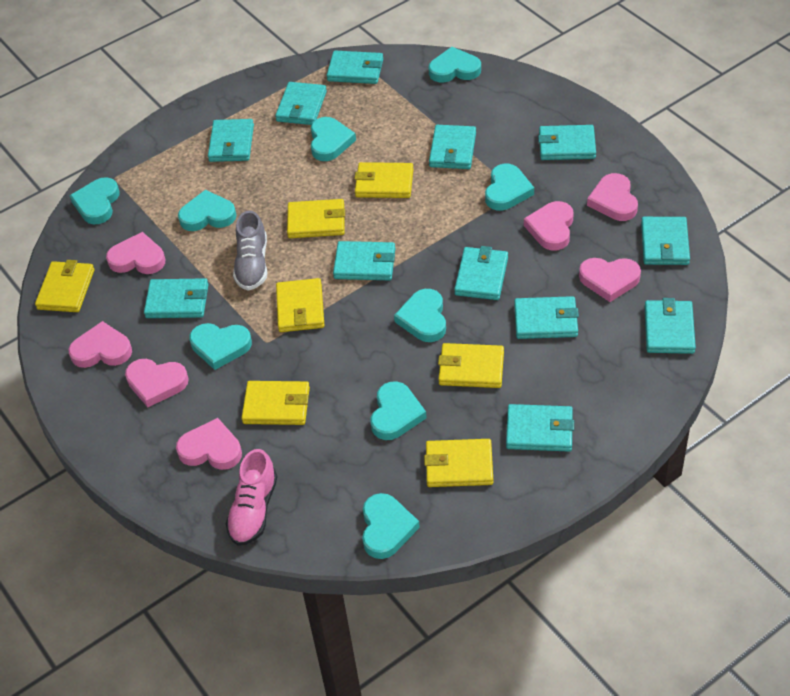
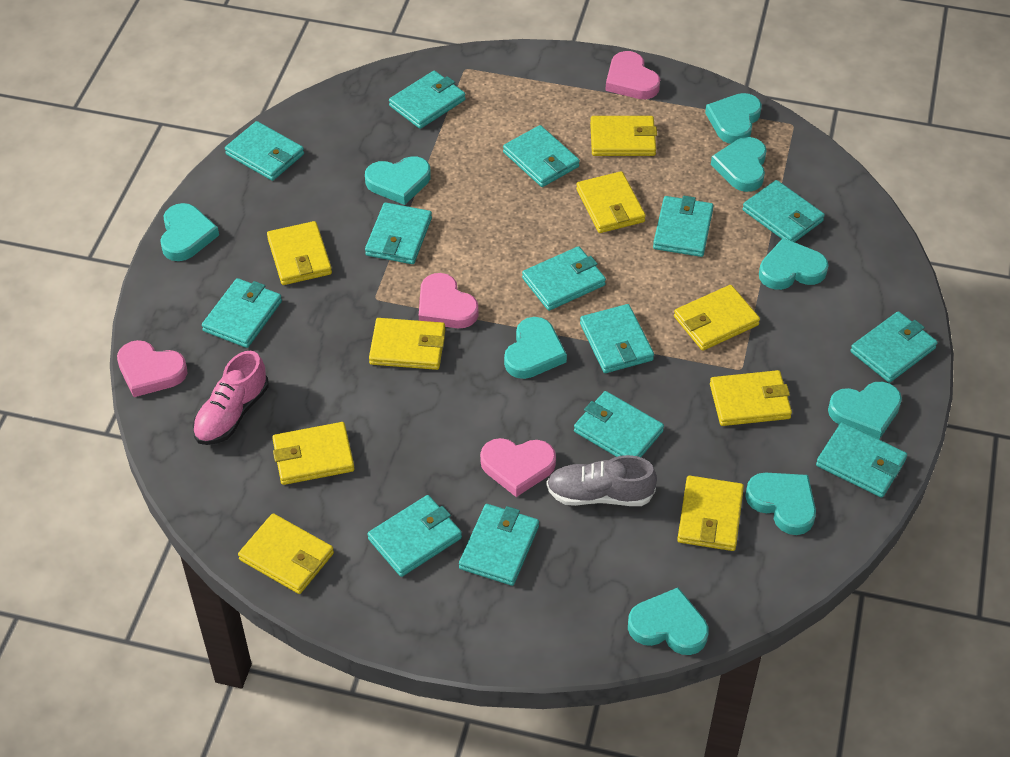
pink heart: [68,321,132,368] [106,232,165,274] [125,359,189,407] [176,418,242,470] [524,201,574,251] [579,258,641,302] [587,173,638,221] = 7 -> [117,340,187,397] [419,273,479,328] [480,438,556,497] [605,51,660,99] = 4
turquoise wallet: [144,278,209,318] [208,119,254,162] [275,82,327,125] [327,51,383,84] [333,241,395,280] [429,125,476,169] [454,246,508,300] [506,404,574,452] [514,296,579,339] [538,125,596,160] [641,217,690,265] [644,298,696,354] = 12 -> [202,278,282,348] [225,121,304,181] [365,202,432,264] [367,495,462,577] [389,71,466,129] [459,504,539,586] [503,125,580,187] [522,246,606,311] [574,391,664,457] [580,304,654,373] [653,196,714,257] [742,180,825,242] [816,422,907,498] [850,311,937,383] = 14
yellow wallet: [35,260,94,312] [242,381,310,425] [276,278,324,332] [287,199,345,238] [354,162,413,198] [424,439,493,487] [438,343,504,388] = 7 -> [238,513,334,594] [267,221,332,285] [272,422,355,485] [369,318,445,370] [576,171,646,233] [590,116,657,156] [674,285,760,351] [677,476,744,551] [710,370,792,426] = 9

